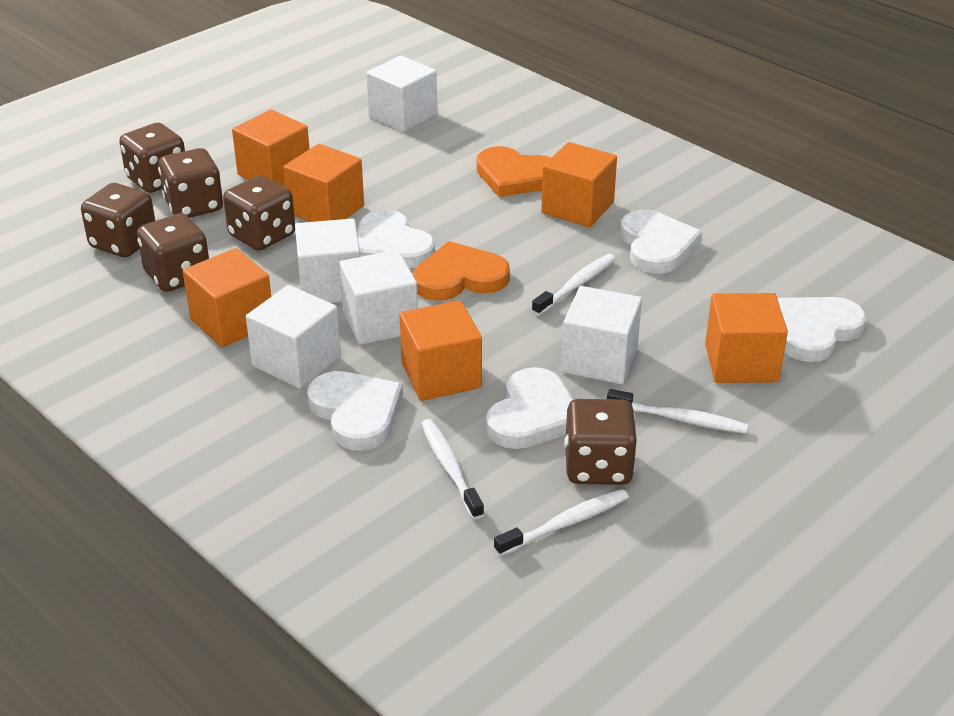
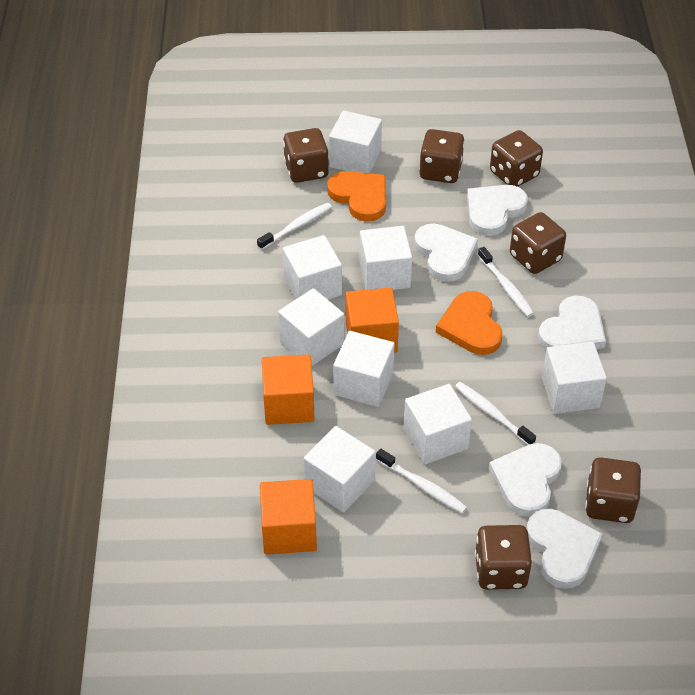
orange cube: [183,248,271,348] [232,109,309,187] [283,144,364,222] [399,300,482,401] [541,142,617,227] [705,293,788,383] = 6 -> [260,479,317,555] [262,354,315,425] [346,288,399,353] = 3
white cube: [246,285,341,389] [295,218,360,303] [339,250,418,345] [366,56,437,132] [561,286,642,384] = 5 -> [278,288,344,366] [283,235,342,300] [304,426,375,513] [329,110,382,173] [333,331,395,407] [360,226,412,290] [404,384,472,464] [542,342,607,414] = 8

